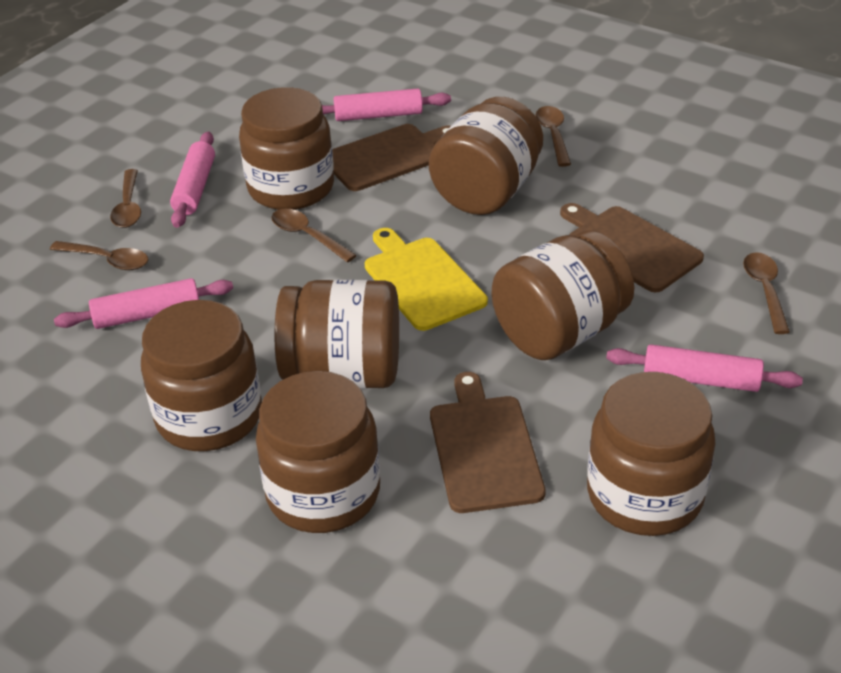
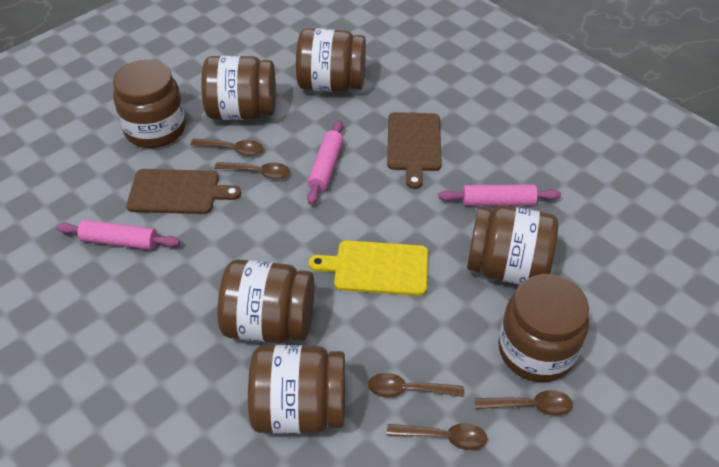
brown cutting board: [332,124,451,191] [430,372,546,513] [560,203,704,292] = 3 -> [126,169,241,214] [387,112,442,189] = 2
pink rolling pin: [54,278,233,329] [170,132,215,228] [322,89,451,121] [606,344,803,392] = 4 -> [56,220,180,250] [307,120,343,205] [439,184,561,206] = 3

